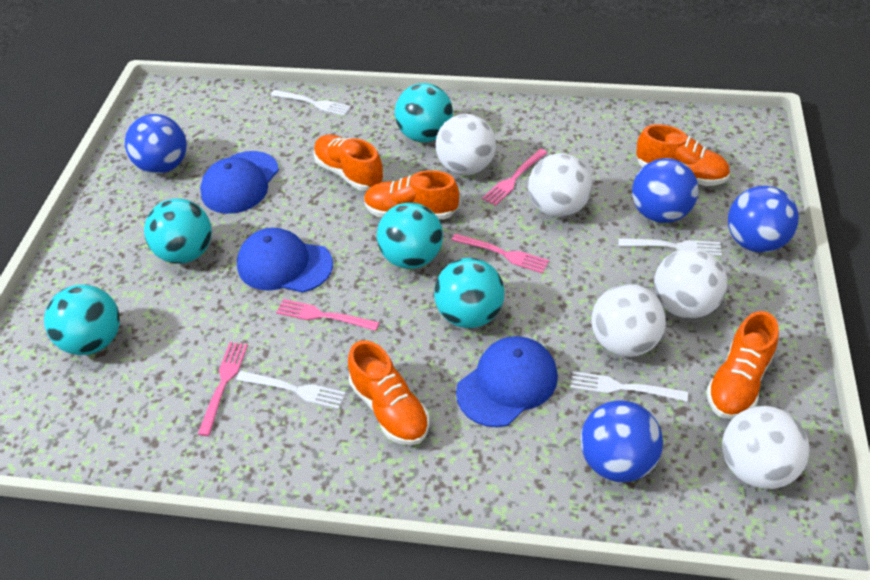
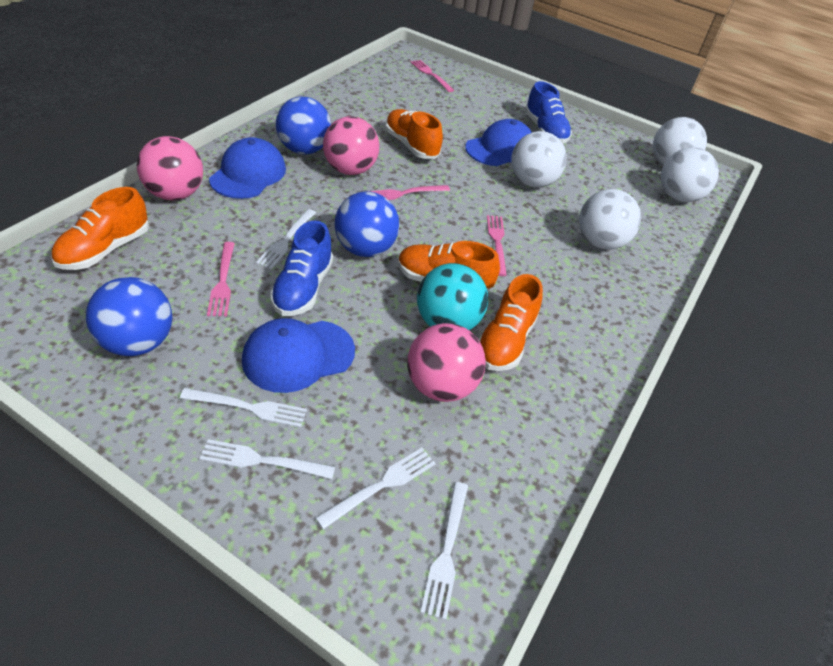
blue ball: [125,114,187,174] [580,400,663,482] [632,158,698,223] [728,186,799,253] = 4 -> [86,277,173,356] [276,97,331,154] [335,192,400,257] = 3
blue shoe: none = 0 -> [270,221,333,316] [525,81,572,144] = 2
orange shoe: [313,134,384,191] [348,340,430,445] [364,170,459,219] [636,124,730,186] [706,311,779,419] = 5 -> [51,187,149,270] [385,109,443,159] [398,241,500,291] [479,274,543,371] = 4
pink ball: none = 0 -> [137,136,203,200] [323,116,379,175] [407,323,486,402] = 3
turquoise ball: [44,285,120,355] [144,198,212,264] [377,202,443,269] [395,83,453,142] [434,258,505,328] = 5 -> [417,263,488,330] = 1
white ball: [436,114,496,175] [528,153,592,217] [591,284,666,357] [654,248,727,319] [722,406,809,489] = 5 -> [511,131,567,188] [579,189,641,250] [653,117,707,165] [661,147,719,202] = 4
white fork: [236,371,346,409] [271,90,351,116] [570,371,688,402] [618,238,722,256] = 4 -> [180,388,307,428] [200,439,335,479] [256,209,316,269] [316,448,436,529] [420,482,468,620] = 5

